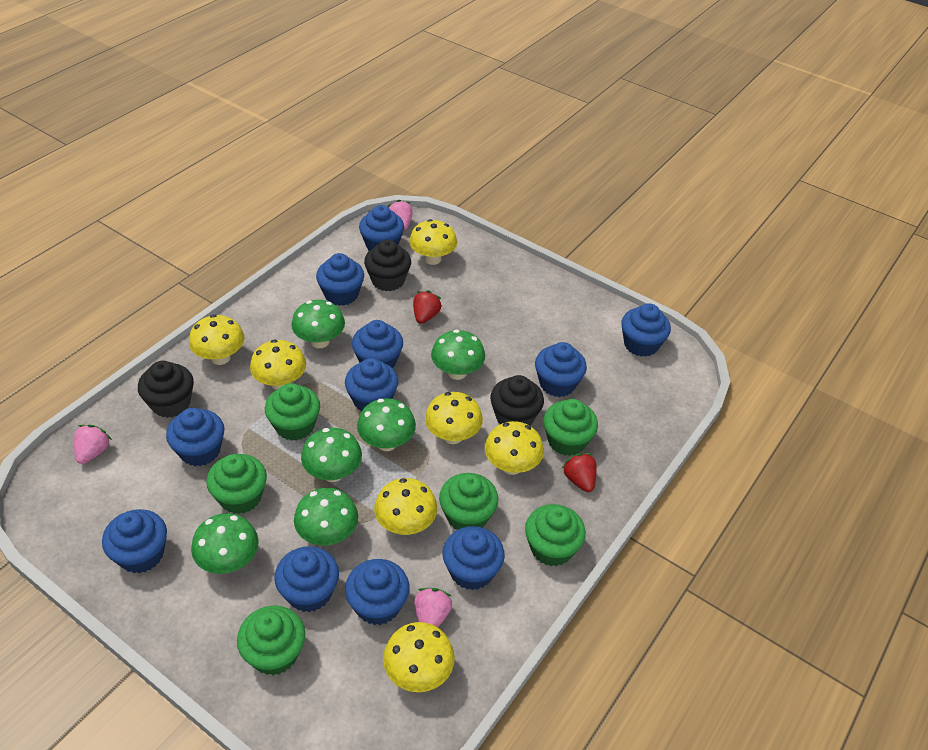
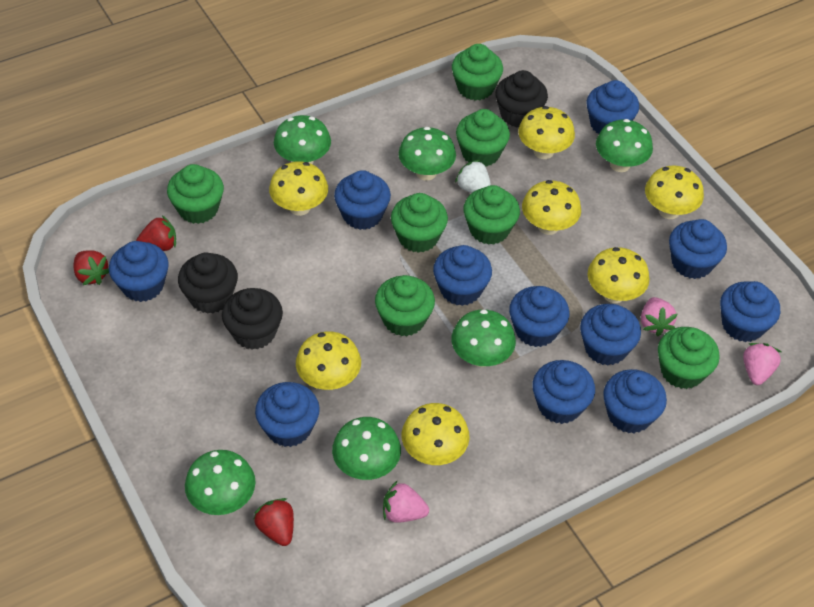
green cupcake: [206,454,267,514] [237,606,305,675] [265,383,320,441] [439,473,498,530] [525,504,586,566] [543,399,598,456] = 6 -> [167,164,224,224] [375,275,435,336] [391,193,448,253] [452,44,503,101] [456,109,510,167] [463,185,520,245] [658,327,720,389] = 7
red strawberry: [413,291,442,324] [562,453,597,492] = 2 -> [73,250,109,285] [136,215,176,251] [254,498,294,546] = 3
white strawberry: none = 0 -> [455,160,491,193] = 1

